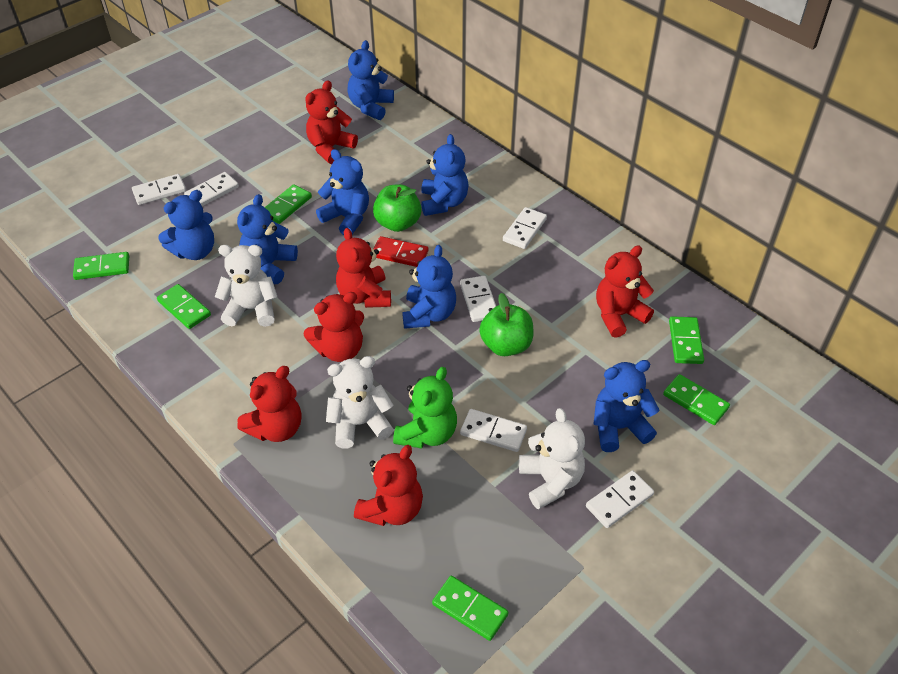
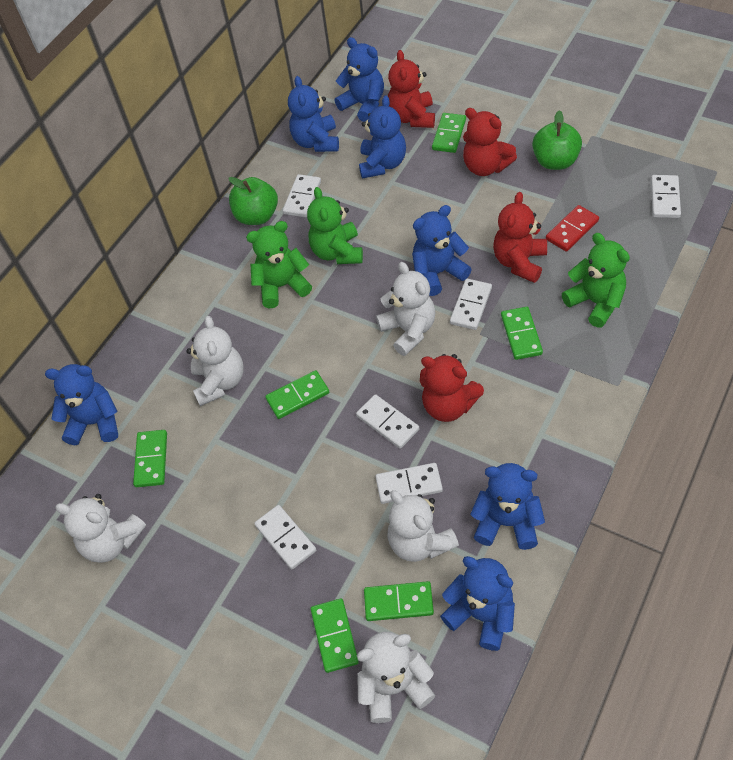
green teddy bear: [393,366,457,448] = 1 -> [246,221,312,309] [307,187,363,264] [562,233,630,328] = 3
red teddy bear: [237,366,301,442] [304,292,364,362] [305,80,358,164] [336,228,391,308] [354,445,423,526] [596,245,654,338] = 6 -> [388,50,435,128] [420,354,484,422] [463,108,517,176] [493,192,547,283] = 4
white teddy bear: [215,245,277,327] [326,356,394,449] [519,408,585,510] = 3 -> [55,494,146,563] [186,316,244,406] [357,632,436,723] [376,262,436,356] [387,490,459,562] = 5

